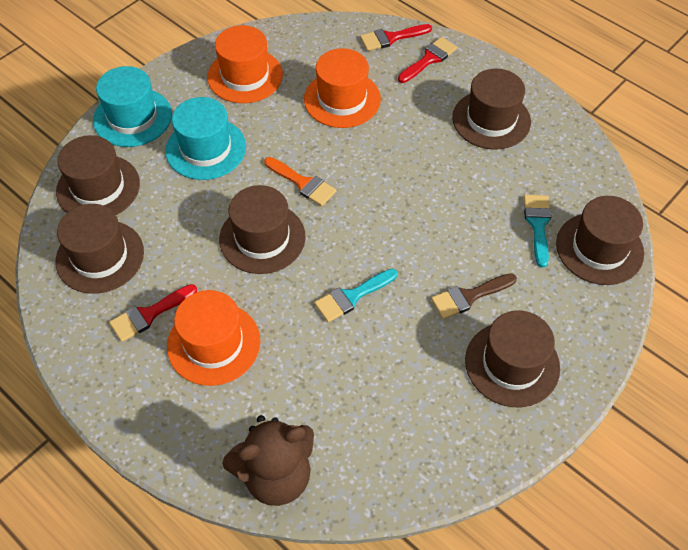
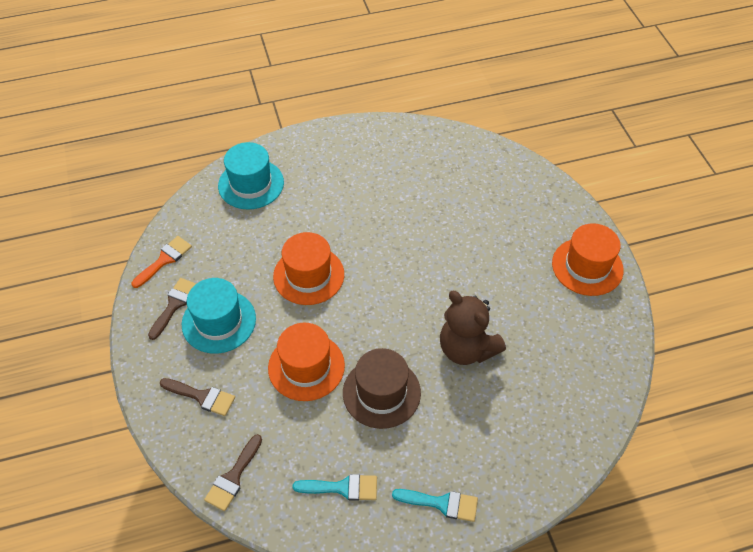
brown brush: [431,273,517,319] = 1 -> [148,278,196,340] [160,378,235,416] [204,434,262,511] = 3
brown hat: [55,204,144,294] [56,135,140,215] [219,185,306,274] [452,69,531,150] [465,311,560,407] [556,196,644,285] = 6 -> [343,348,421,429] = 1
red brush: [109,284,197,342] [360,24,432,51] [398,37,457,83] = 3 -> none = 0

